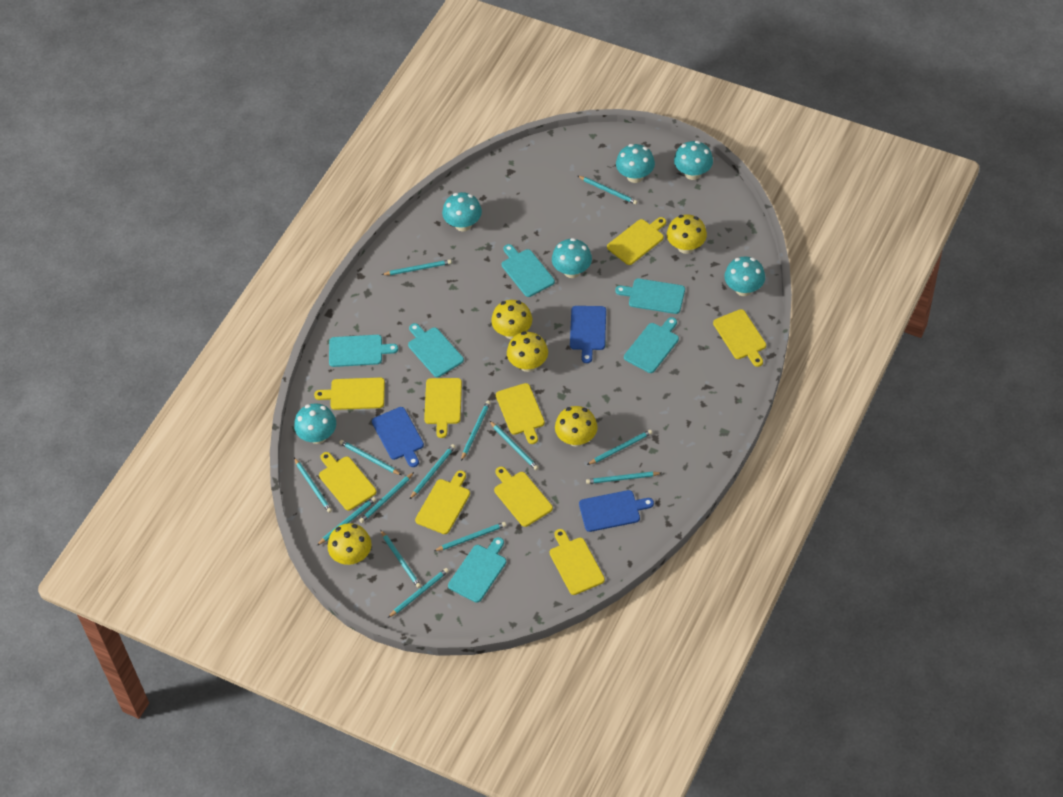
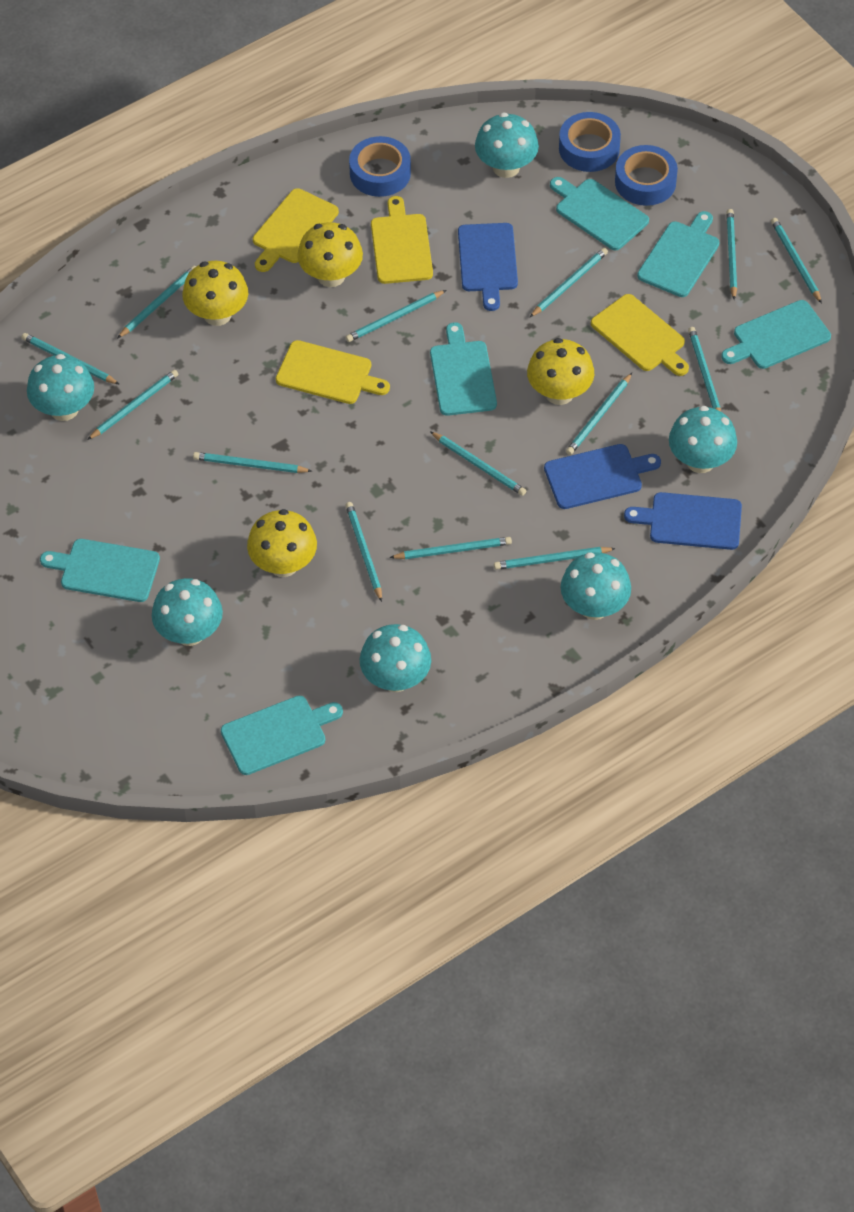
blue tape: none = 0 -> [349,136,411,197] [559,112,621,172] [615,145,678,206] = 3
yellow cutting board: [314,378,385,410] [319,452,377,511] [415,470,470,534] [424,378,462,438] [494,467,553,527] [496,383,545,444] [550,529,605,595] [607,217,666,265] [713,309,766,367] = 9 -> [253,188,339,272] [276,340,390,404] [371,196,433,284] [591,294,689,376] = 4
yellow mushroom: [327,523,372,565] [491,300,532,339] [507,332,548,372] [555,406,598,447] [667,214,707,254] = 5 -> [182,261,248,326] [247,509,317,577] [297,222,363,287] [527,338,594,405] = 4

